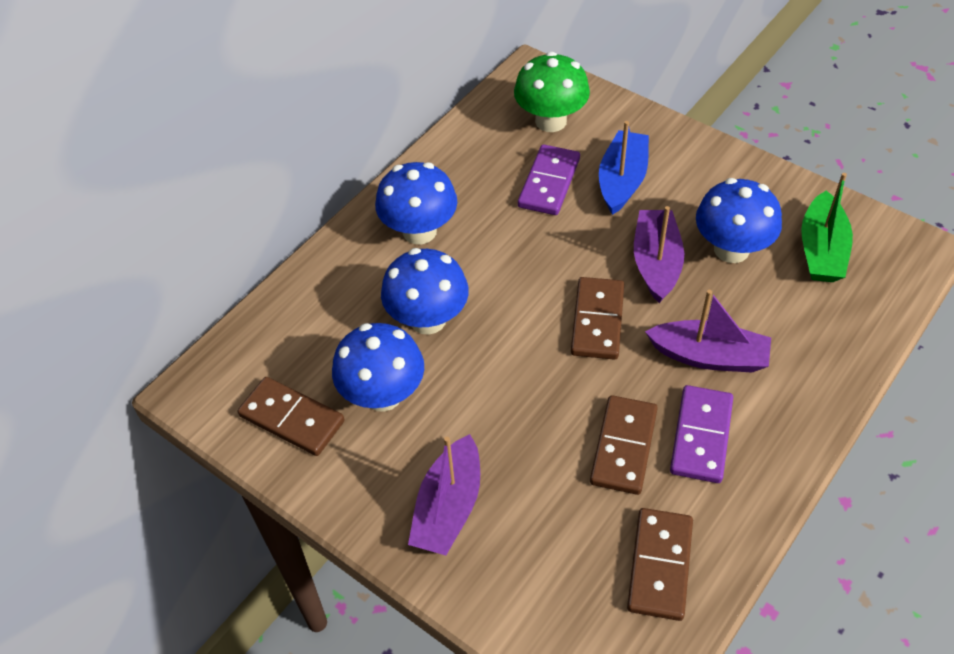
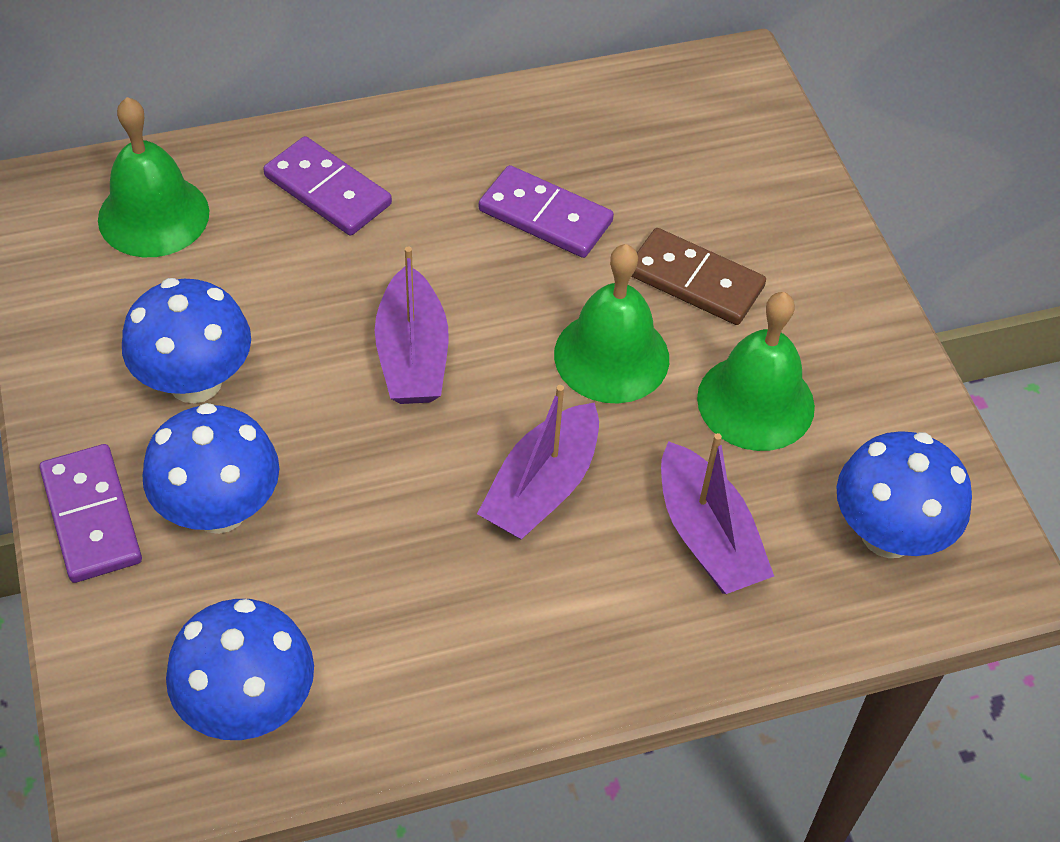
blue boat: [599,121,649,215] = 1 -> none = 0
brown domino: [238,377,345,456] [571,277,624,360] [590,395,658,495] [627,508,693,621] = 4 -> [631,228,766,325] = 1
green bell: none = 0 -> [98,97,209,257] [554,244,669,404] [697,292,815,451] = 3
green boat: [801,173,853,282] = 1 -> none = 0
green mushroom: [514,52,590,132] = 1 -> none = 0
purple domino: [518,145,580,215] [670,385,733,483] = 2 -> [39,444,142,583] [263,136,392,236] [479,165,614,258] = 3

